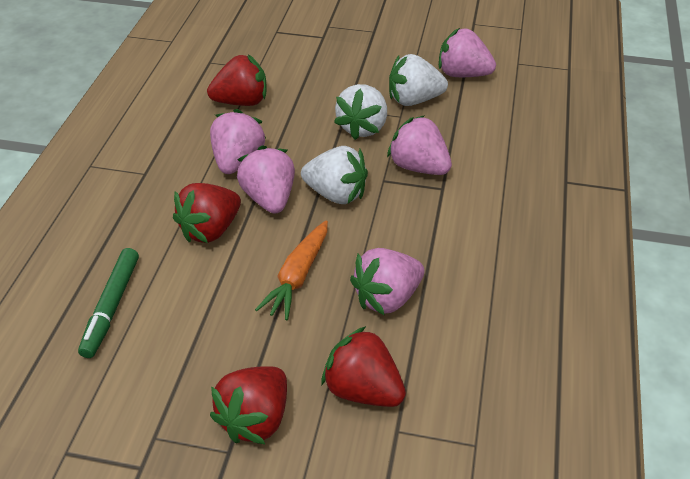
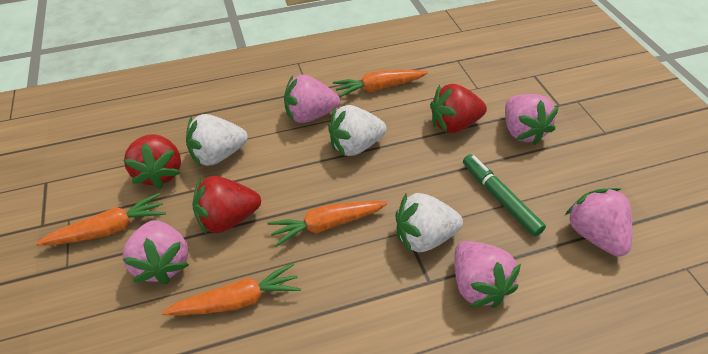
orange carrot: [255,220,328,320] = 1 -> [36,193,166,246] [162,263,301,316] [268,201,388,247] [333,70,428,98] = 4
red strawberry: [173,183,241,243] [207,54,266,106] [210,366,287,444] [321,326,406,407] = 4 -> [123,134,181,189] [192,176,261,235] [430,84,487,133] = 3

